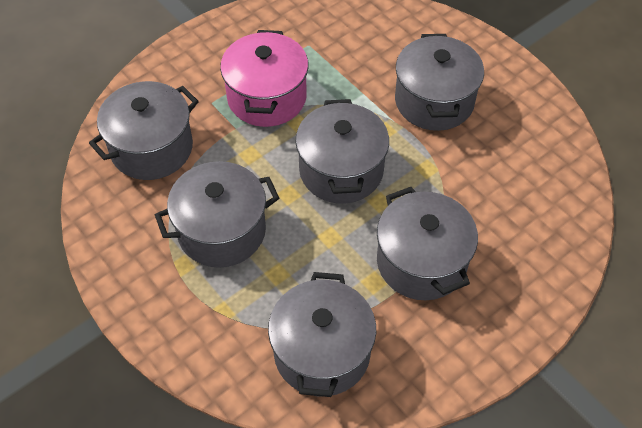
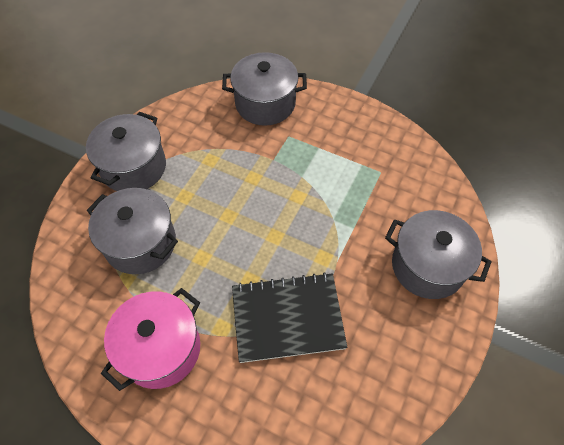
black notebook: none = 0 -> [232,272,347,363] = 1
grey pot: [89,81,199,180] [155,161,279,268] [268,272,376,397] [295,99,389,204] [377,187,478,300] [395,34,484,131] = 6 -> [86,112,166,191] [87,188,178,274] [222,52,307,126] [385,210,491,299] = 4

